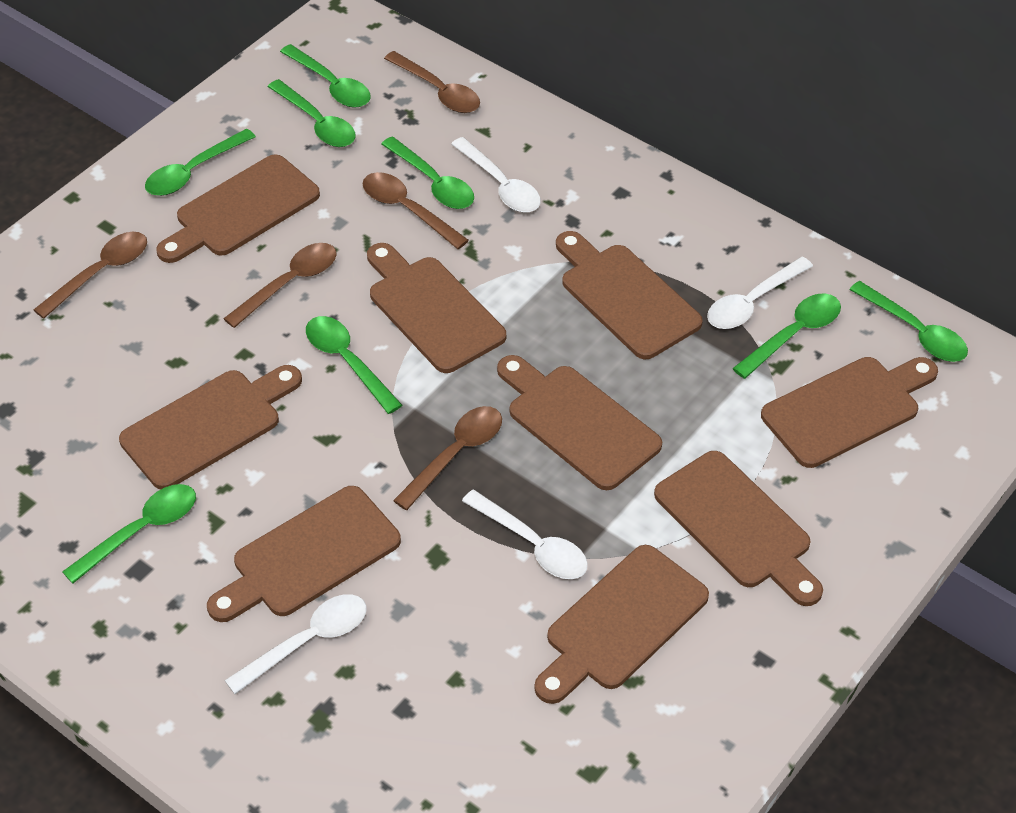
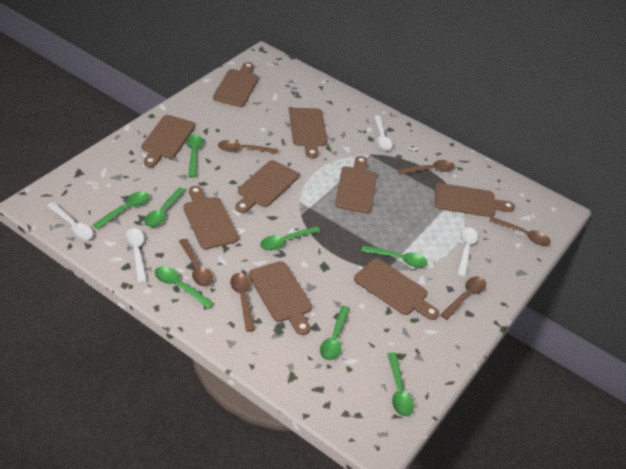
brown spoon: [33,232,147,319] [223,243,337,328] [363,172,469,249] [384,51,480,113] [393,406,502,510] = 5 -> [179,239,213,287] [218,140,278,154] [230,273,255,332] [398,160,455,175] [441,276,486,320] [489,217,551,245] = 6

